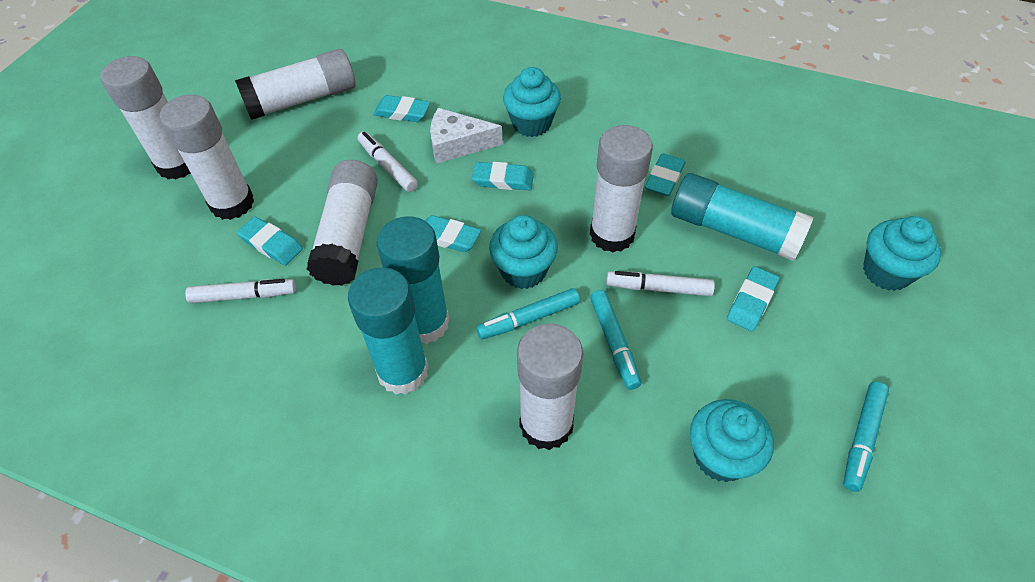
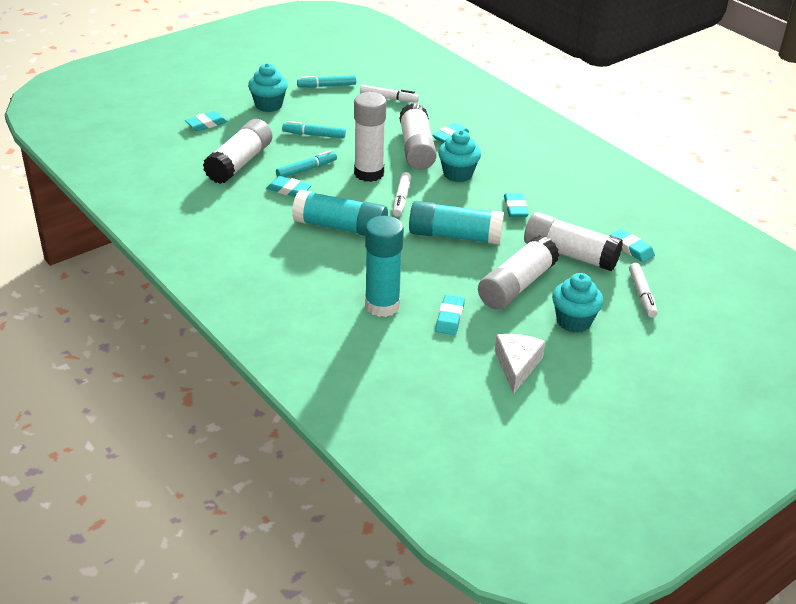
turquoise cupcake: [489,215,558,289] [503,67,561,137] [690,399,774,482] [863,216,941,291] = 4 -> [248,63,288,112] [438,130,481,182] [552,273,604,333] = 3
white glue stick: [101,56,191,180] [160,95,254,220] [235,49,356,120] [307,160,378,286] [517,323,583,450] [590,125,653,252] = 6 -> [203,119,273,184] [354,92,386,182] [399,103,437,170] [478,235,559,309] [524,212,623,271] = 5

